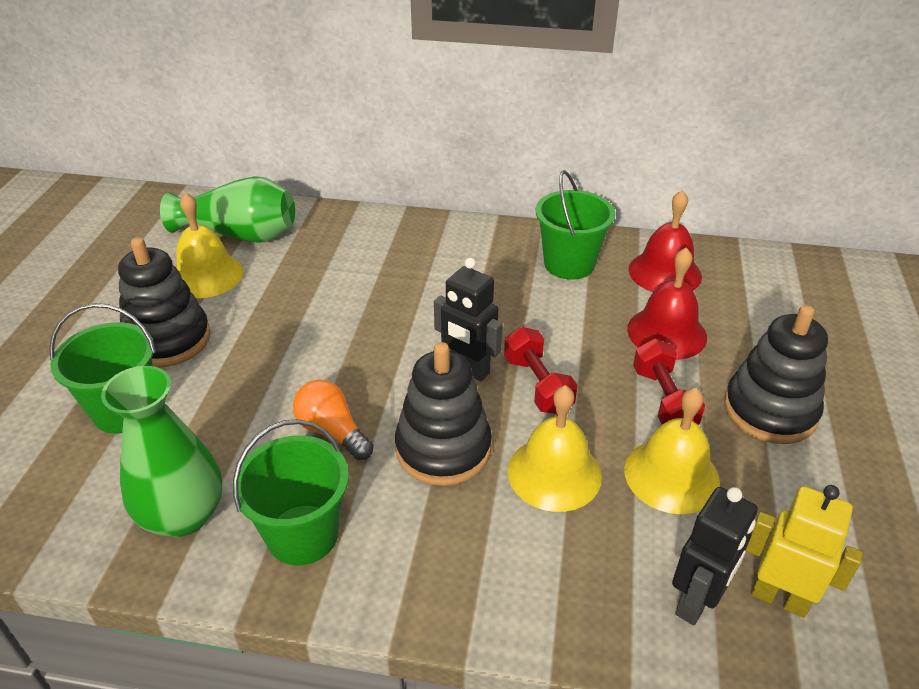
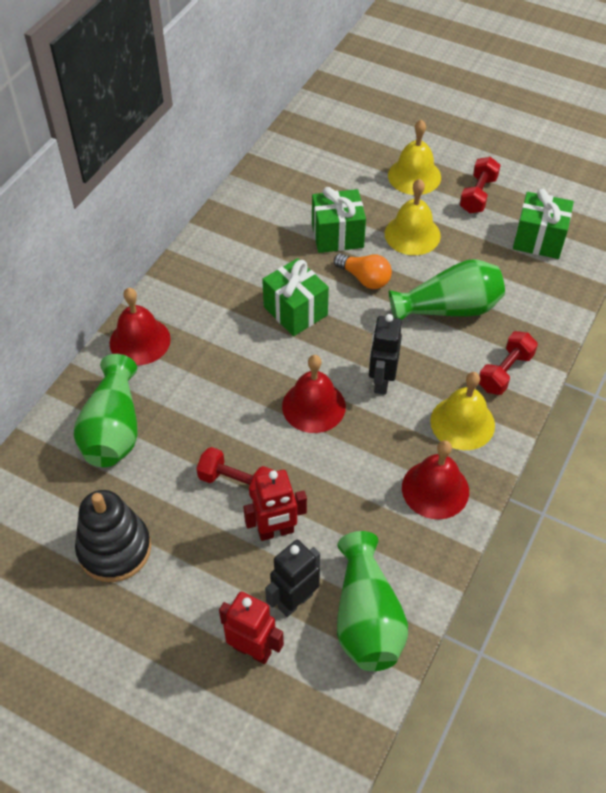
black stacking toy: [118,237,211,367] [395,342,492,486] [724,305,828,444] = 3 -> [75,490,151,582] = 1
green bucket: [49,303,156,434] [232,419,349,565] [536,170,615,280] = 3 -> none = 0
green gift: none = 0 -> [262,258,329,336] [312,187,366,253] [513,189,574,259] = 3
green vase: [101,366,222,537] [160,176,295,243] = 2 -> [74,354,138,467] [337,531,408,671] [389,259,505,320] = 3
red bell: [627,247,707,360] [629,190,702,292] = 2 -> [110,288,171,365] [282,355,346,433] [402,440,469,519] = 3
red dumbbell: [504,327,578,414] [633,339,705,425] = 2 -> [196,447,274,499] [460,157,501,213] [479,331,538,395] = 3
red robot: none = 0 -> [219,592,284,664] [243,470,307,541] = 2
yellow robot: [746,485,863,618] = 1 -> none = 0

